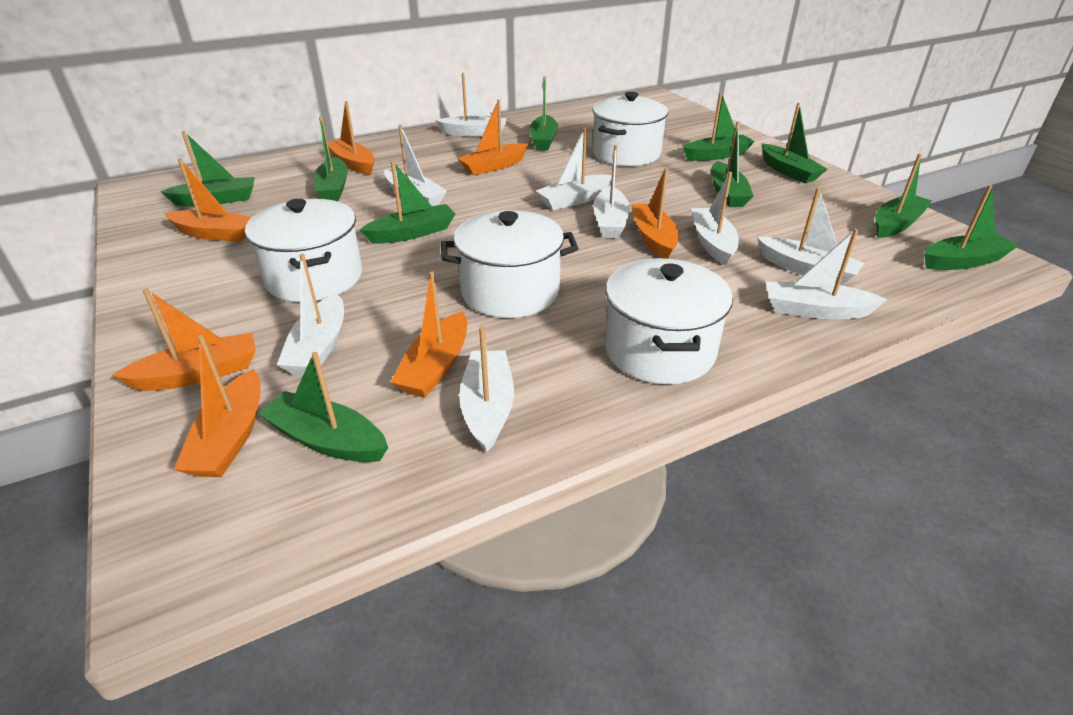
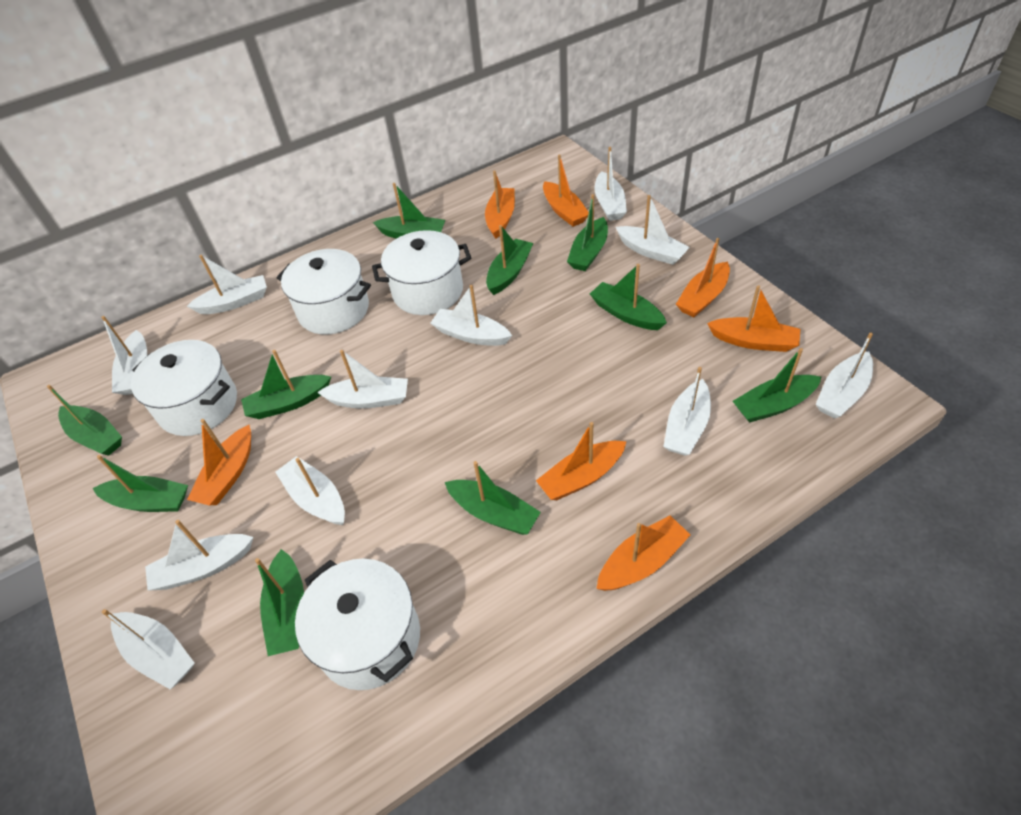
white boat: [277,254,344,375] [384,125,447,206] [435,73,507,136] [459,326,514,453] [536,128,612,210] [593,145,630,238] [692,172,739,266] [757,188,865,285] [766,228,887,319] = 9 -> [101,316,147,395] [102,609,195,689] [145,520,253,591] [187,255,267,314] [275,456,345,525] [317,350,408,409] [431,285,512,346] [594,147,627,221] [616,195,690,265] [663,367,711,456] [815,333,873,418] = 11

